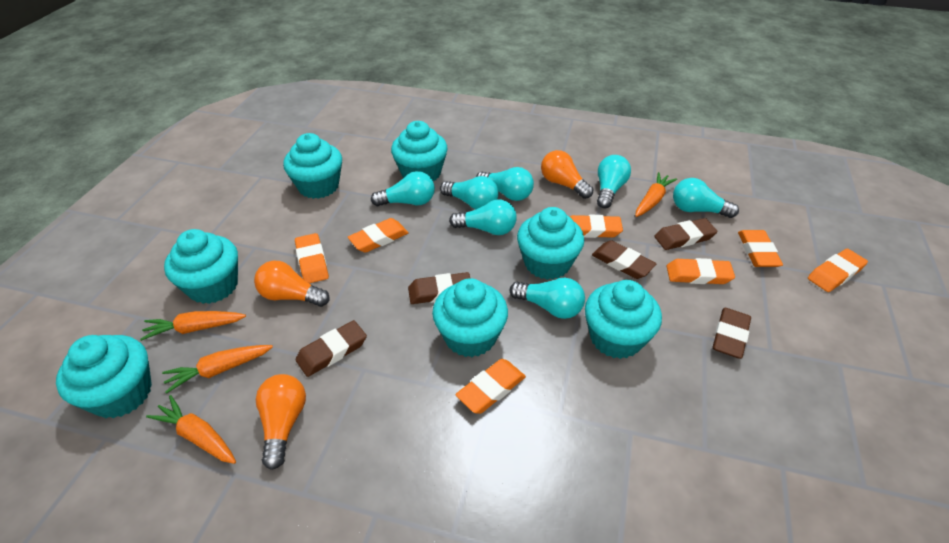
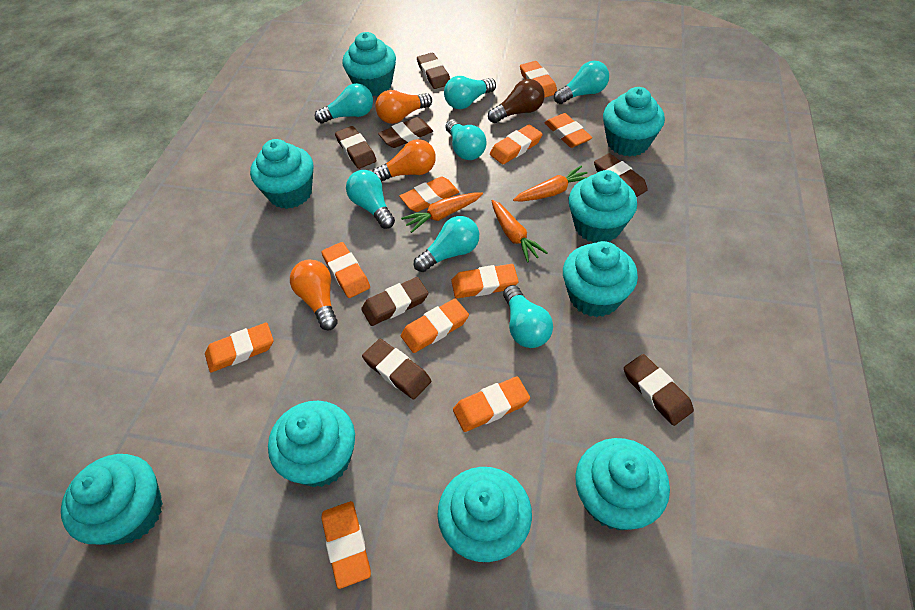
brown eraser: [296,320,367,377] [408,272,470,304] [592,240,656,279] [654,218,718,250] [712,308,751,359] = 5 -> [335,126,377,169] [361,277,429,326] [362,339,431,399] [378,117,433,148] [417,53,450,89] [594,153,648,197] [624,354,694,426] = 7
brown light bulb: none = 0 -> [488,79,545,123] = 1
orange carrot: [140,311,246,341] [146,395,236,464] [162,345,273,394] [635,172,677,217] = 4 -> [401,192,483,233] [492,200,548,263] [513,166,588,201] = 3
orange eraser: [295,233,329,284] [348,218,409,253] [455,359,526,414] [570,215,623,238] [666,258,735,284] [738,230,783,267] [808,249,868,292] = 7 -> [205,322,274,373] [321,501,371,589] [322,242,370,298] [399,176,459,212] [401,299,469,353] [451,264,518,299] [453,376,530,432] [490,124,543,164] [520,61,557,98] [545,113,592,148] = 10
turquoise cupcake: [56,335,152,418] [164,229,238,304] [283,133,342,199] [391,121,447,181] [432,278,508,357] [517,207,584,280] [585,280,662,359] = 7 -> [61,454,163,545] [250,139,313,209] [268,401,355,487] [342,32,396,96] [437,467,532,562] [563,241,638,317] [569,170,637,243] [575,438,670,530] [603,87,665,156] = 9

